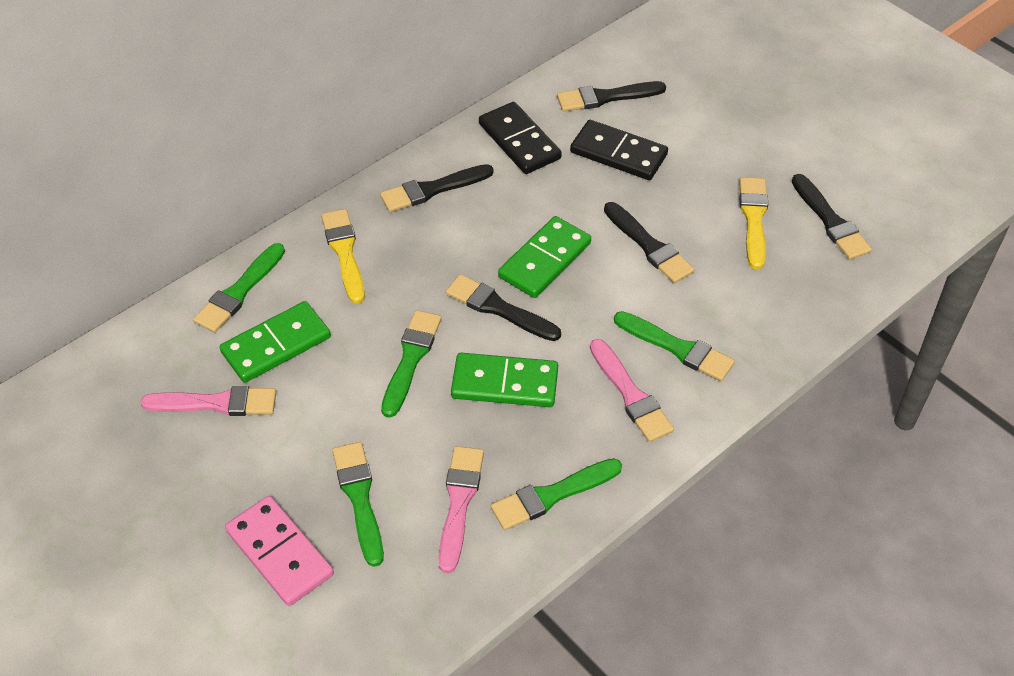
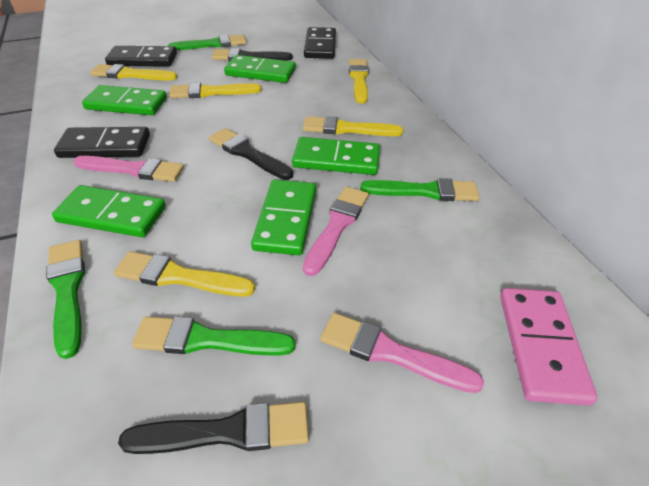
black brush: [380,164,494,212] [445,274,561,341] [557,81,666,112] [604,202,695,283] [792,174,872,260] = 5 -> [118,402,309,454] [209,128,293,180] [212,48,293,61] = 3
black domino: [479,102,562,174] [570,120,668,180] = 2 -> [54,127,150,158] [105,46,177,67] [304,27,336,59] = 3
green brush: [193,243,285,333] [332,442,384,567] [381,310,442,418] [491,458,622,530] [614,311,735,381] = 5 -> [46,240,85,359] [132,316,295,356] [168,35,246,50] [361,178,479,201] = 4
green domino: [220,301,331,383] [451,353,558,407] [498,216,591,298] = 3 -> [52,185,166,237] [82,85,167,115] [224,55,296,83] [251,179,316,255] [292,137,380,175] = 5
yellow brush: [321,209,365,304] [739,177,768,270] = 2 -> [90,64,177,81] [114,251,255,297] [169,83,261,98] [303,116,403,136] [349,59,369,103] = 5

